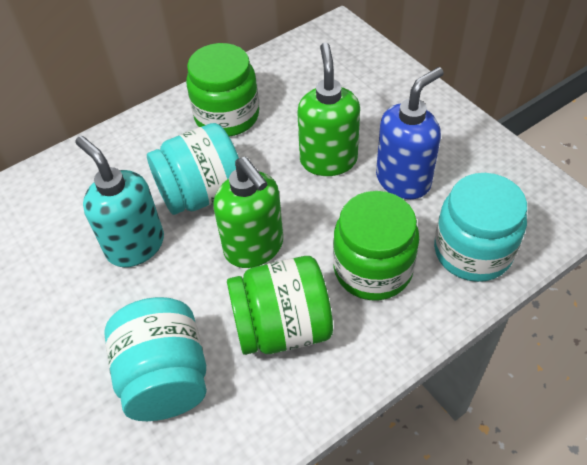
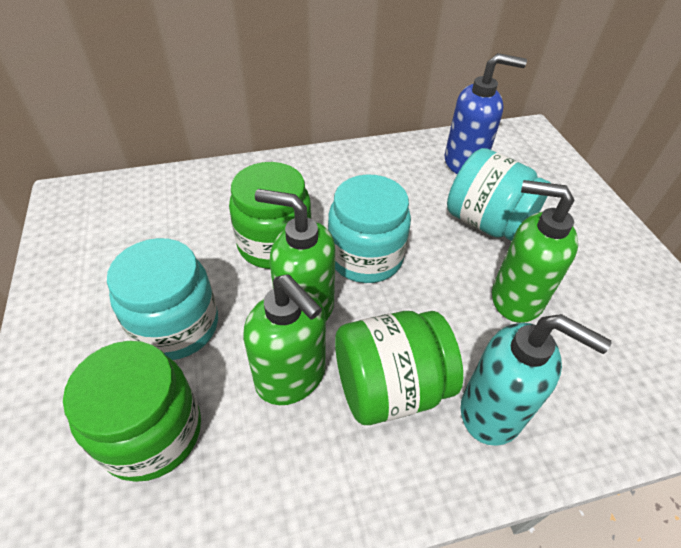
green soap dispenser: [213,157,283,268] [297,43,360,176] = 2 -> [243,274,326,405] [255,189,335,321] [492,180,578,323] = 3

